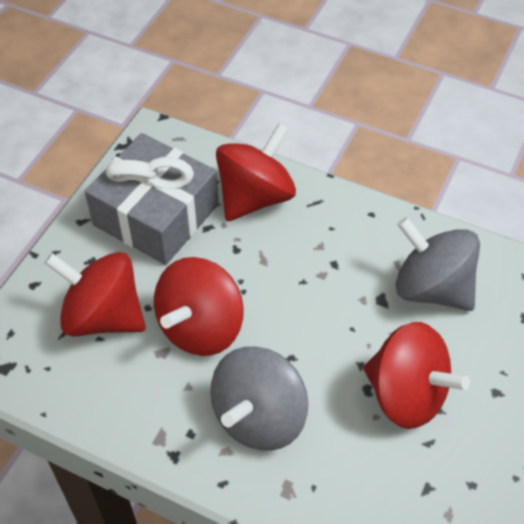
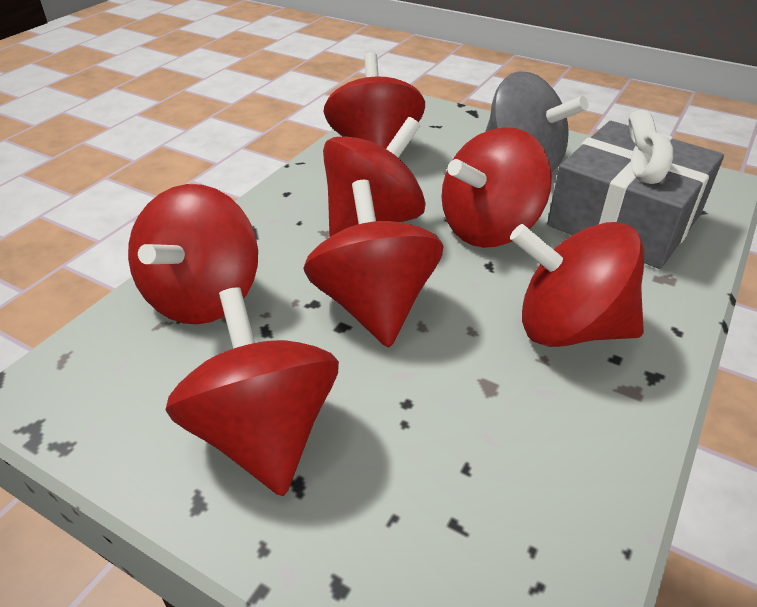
grey spinning top: [210,346,308,451] [395,217,480,311] = 2 -> [485,71,588,172] = 1
red spinning top: [45,252,146,337] [154,257,244,356] [216,123,296,221] [363,322,470,429] = 4 -> [128,184,258,324] [165,287,339,496] [303,180,444,347] [323,53,425,149] [323,117,426,237] [441,127,552,248] [510,222,644,347] = 7

